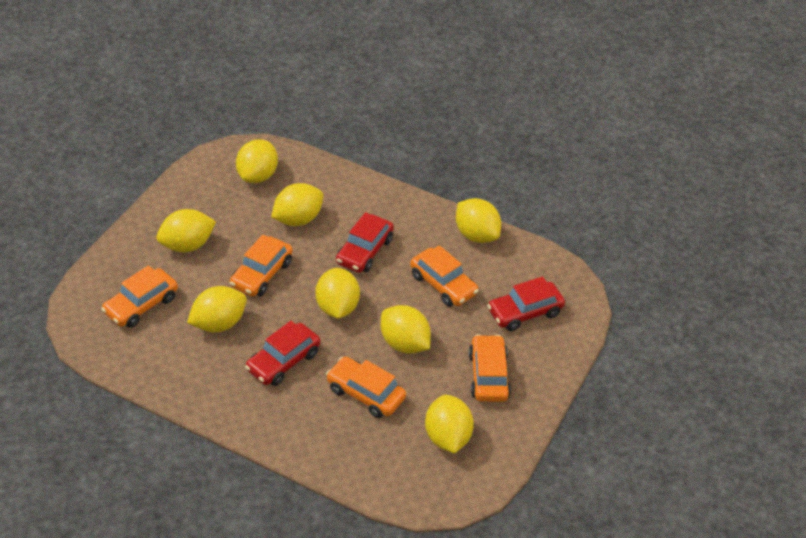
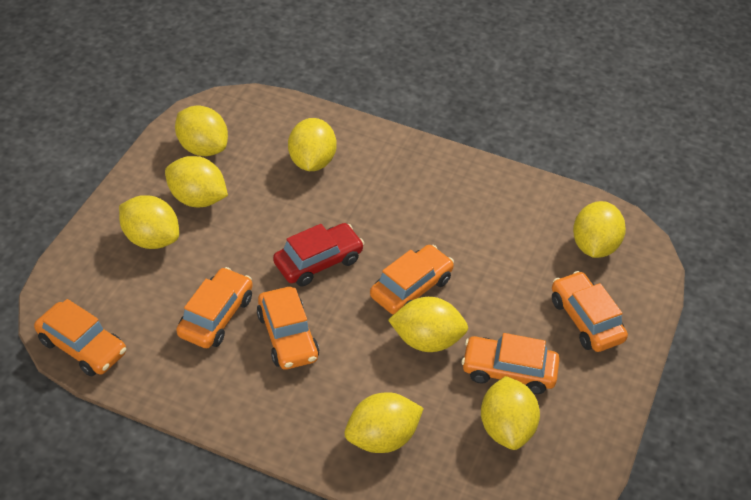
orange car: [101,266,178,328] [230,235,293,296] [326,356,406,418] [410,245,479,307] [469,334,511,402] = 5 -> [34,299,126,376] [176,267,253,348] [257,287,319,370] [370,245,454,315] [462,333,560,394] [552,271,628,352] = 6
red car: [245,321,320,386] [336,212,394,273] [487,277,565,331] = 3 -> [273,223,364,287] = 1

